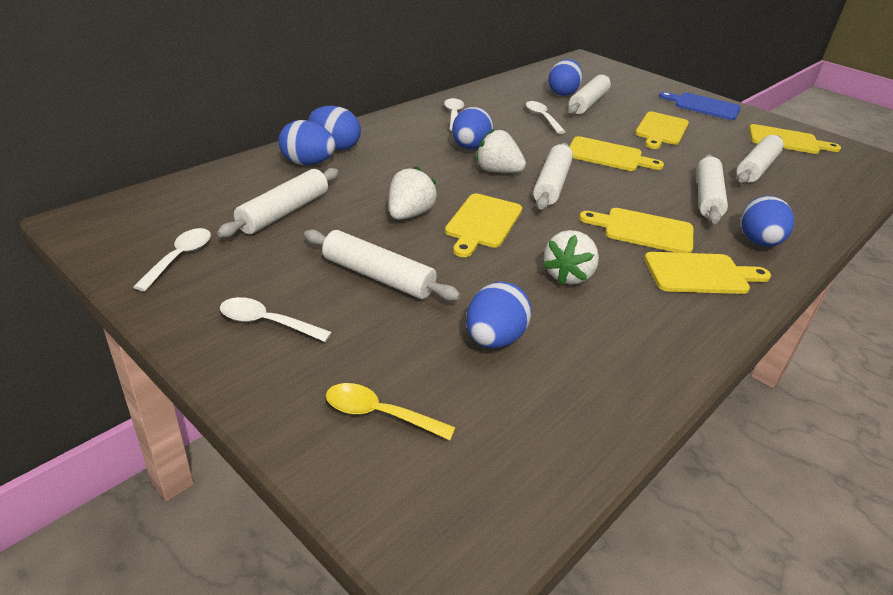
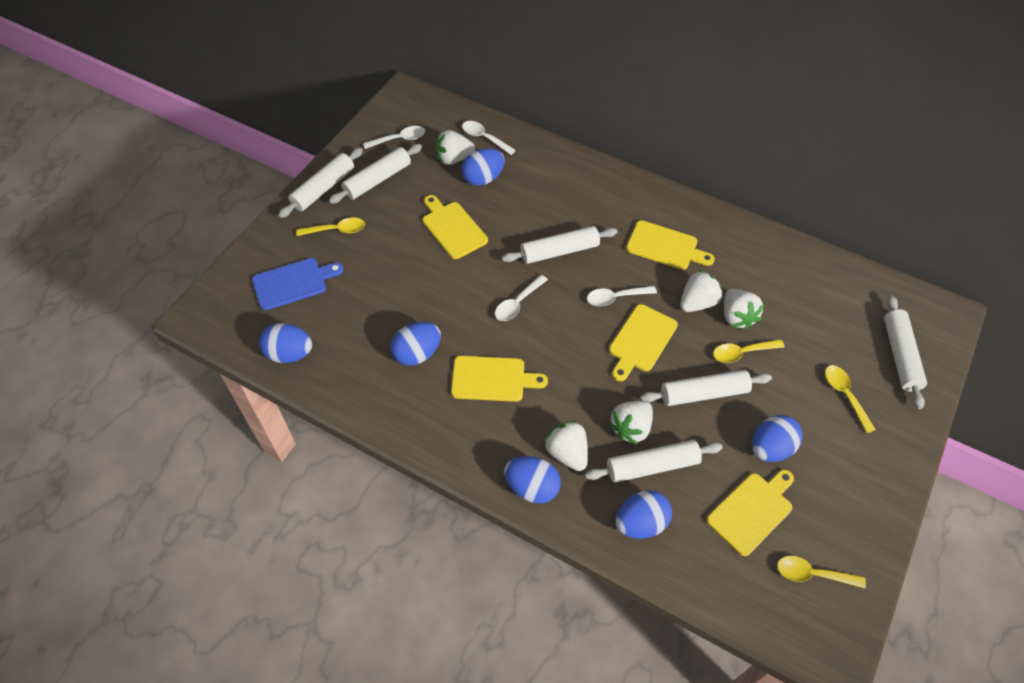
white strawberry: [389,166,437,220] [476,129,526,173] [542,230,599,285] = 3 -> [436,130,475,165] [544,420,588,471] [608,401,653,445] [680,270,723,312] [724,289,765,330] = 5
yellow cutting board: [445,193,522,257] [569,136,664,171] [579,208,693,253] [635,112,689,149] [644,252,771,294] [749,124,841,154] = 6 -> [423,195,488,259] [451,356,548,402] [609,304,678,381] [626,220,715,270] [707,470,794,556] = 5
yellow spoon: [326,383,456,440] = 1 -> [296,218,365,236] [713,339,784,363] [777,556,866,589] [825,365,876,433] = 4

